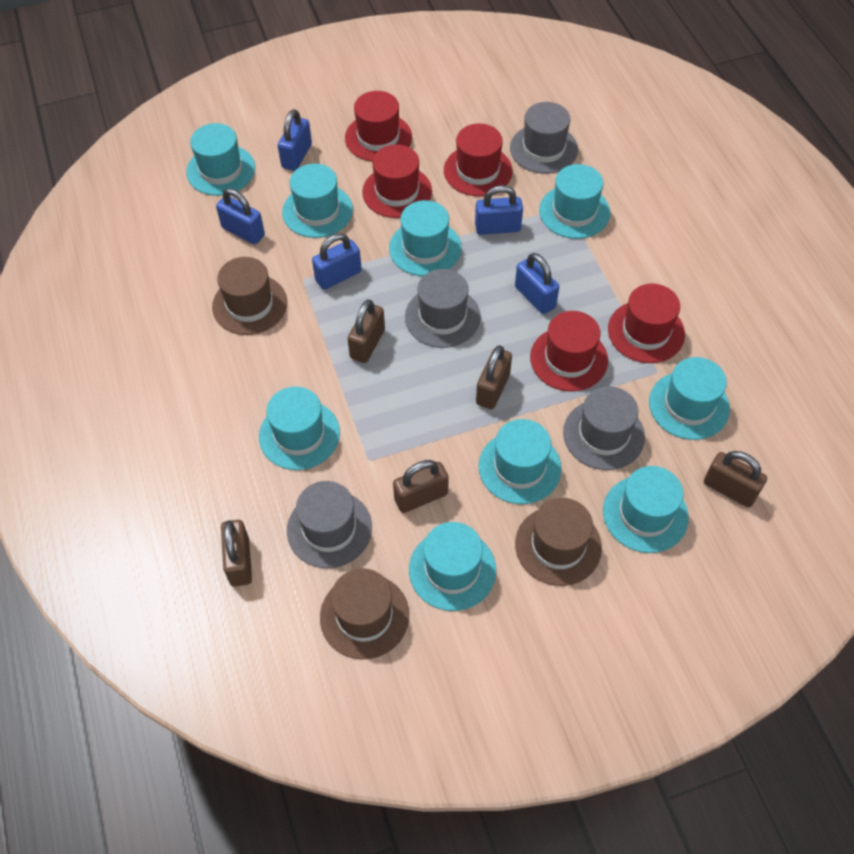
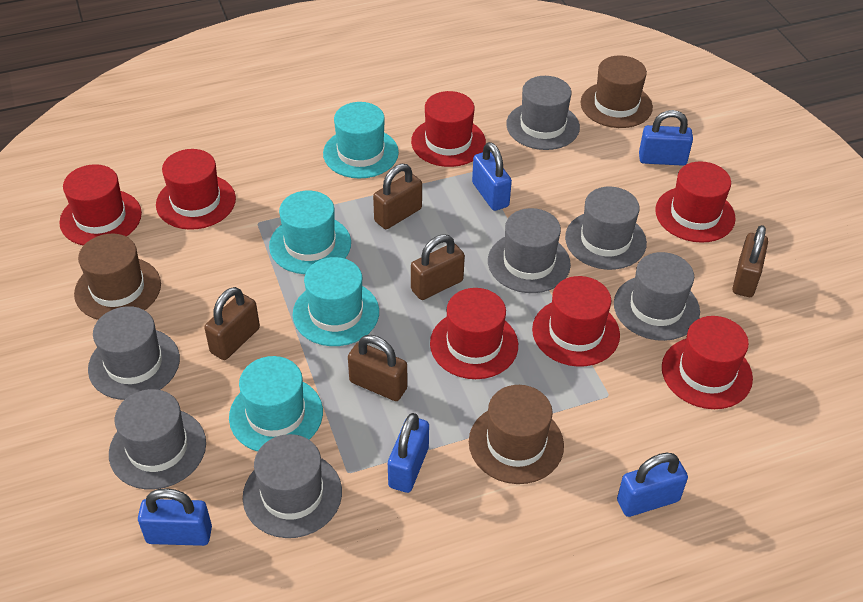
grey hat: [287,481,372,568] [405,269,481,348] [510,102,578,174] [563,386,645,470] = 4 -> [88,306,180,400] [109,389,206,489] [243,434,342,538] [488,208,571,293] [506,76,580,150] [565,187,647,270] [614,252,700,341] = 7
red hat: [345,91,412,162] [362,144,432,218] [444,124,513,196] [530,311,608,391] [608,284,685,363] = 5 -> [59,164,142,246] [156,149,236,230] [411,91,486,167] [430,288,518,379] [532,276,620,367] [655,161,736,243] [662,316,753,409] = 7
turquoise hat: [186,123,255,196] [259,387,340,470] [282,164,353,238] [389,200,462,276] [409,522,496,611] [479,419,562,504] [539,164,610,239] [603,466,689,553] [649,357,730,440] = 9 -> [229,356,323,451] [269,191,351,274] [293,257,379,346] [323,102,399,179] = 4

